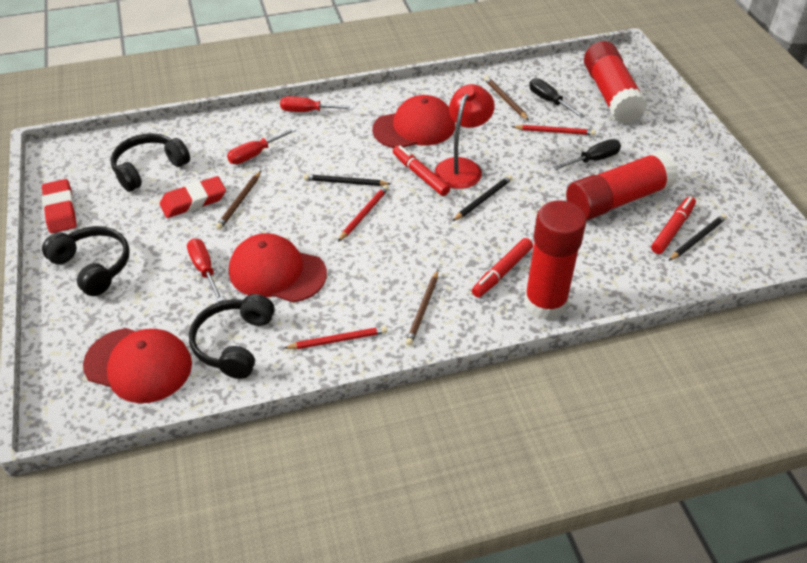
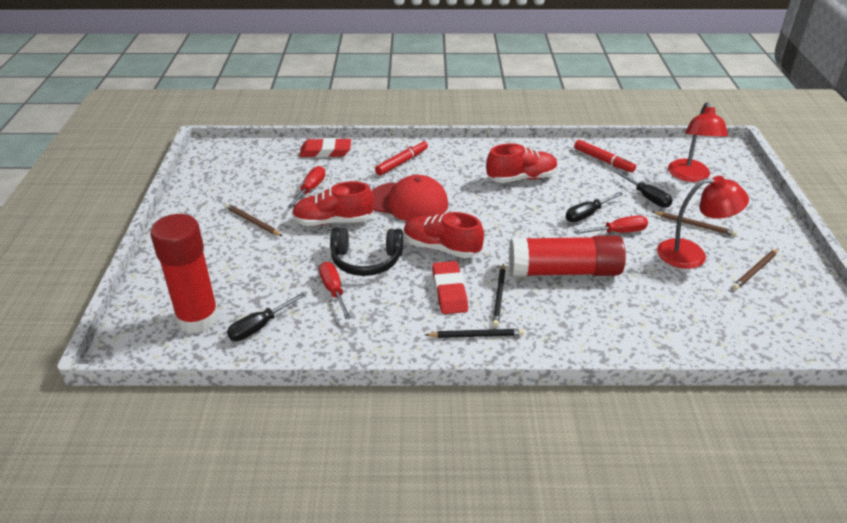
black headphones: [42,226,130,296] [111,133,190,192] [189,294,275,379] = 3 -> [330,227,403,276] = 1
black pencil: [304,174,391,186] [452,175,513,221] [668,214,727,261] = 3 -> [425,329,524,338] [492,263,506,327] = 2
black screwdriver: [529,78,585,118] [553,139,621,170] = 2 -> [227,293,306,341] [566,192,623,222] [614,170,673,208] = 3
red cap: [83,328,192,403] [229,233,327,302] [372,95,455,148] = 3 -> [371,175,448,221] = 1
red glue stick: [524,200,587,320] [566,150,679,221] [584,41,648,125] = 3 -> [150,214,219,334] [509,235,626,277] = 2
red lamp: [435,84,495,189] = 1 -> [657,176,749,269] [668,102,728,182] = 2
red marker: [393,145,450,196] [472,238,533,298] [651,196,696,254] = 3 -> [375,140,428,175] [574,140,636,173] = 2
red pencil: [284,326,388,349] [338,185,389,242] [512,125,596,135] = 3 -> none = 0
red shoe: none = 0 -> [292,181,374,226] [404,212,484,258] [486,143,558,183] = 3

